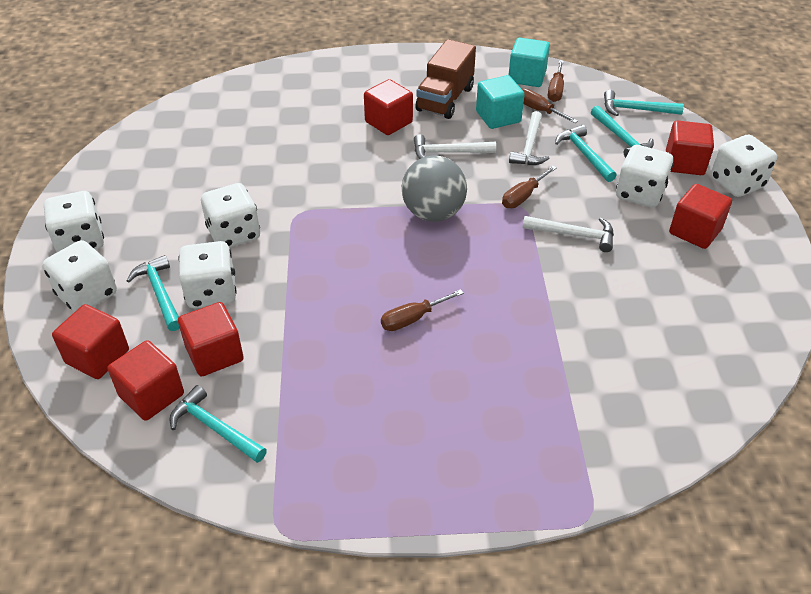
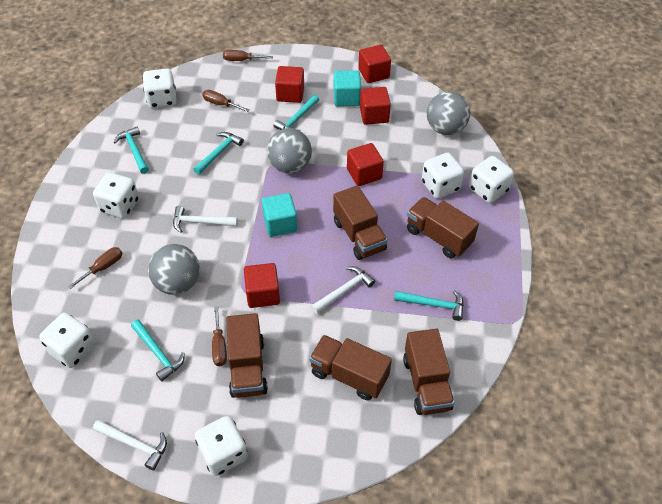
brown truck: [415,39,476,119] = 1 -> [226,313,268,398] [309,335,392,400] [333,185,388,260] [403,329,455,415] [407,197,479,258] = 5
grey ball: [402,155,467,222] = 1 -> [148,244,200,295] [267,128,312,174] [427,91,470,135] = 3
red cube: [52,304,129,379] [107,340,184,421] [178,302,244,376] [364,79,413,135] [666,120,714,175] [669,184,732,249] = 6 -> [244,263,280,308] [275,66,304,103] [347,143,384,186] [358,45,391,83] [360,87,391,125] = 5

